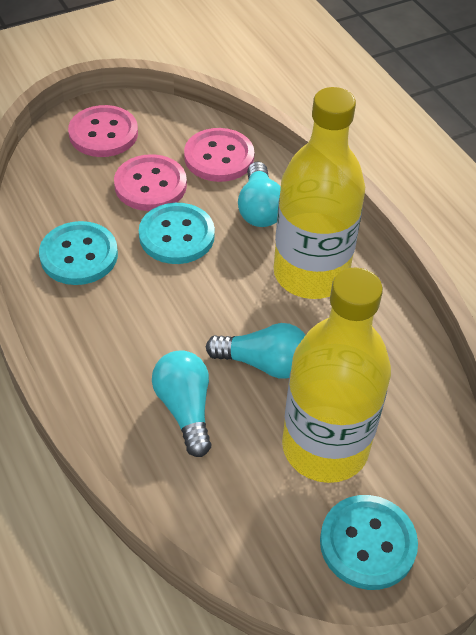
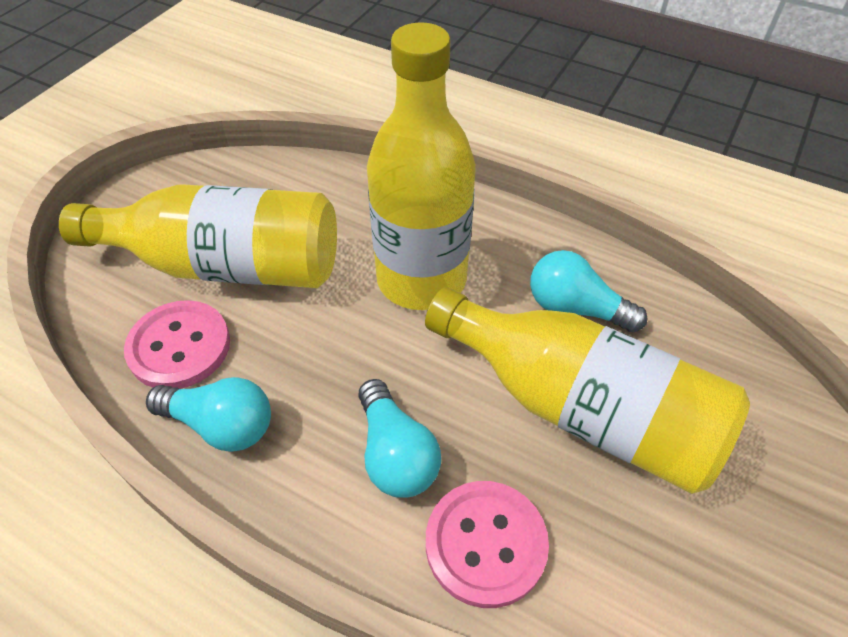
pink button: [68,105,138,157] [114,154,187,211] [184,128,254,182] = 3 -> [124,300,230,389] [426,481,549,608] = 2
turquoise button: [39,221,118,285] [139,203,215,264] [320,495,418,590] = 3 -> none = 0
yellow bottle: [274,87,365,299] [282,268,391,483] = 2 -> [59,184,337,288] [367,22,476,310] [425,288,750,494] = 3

